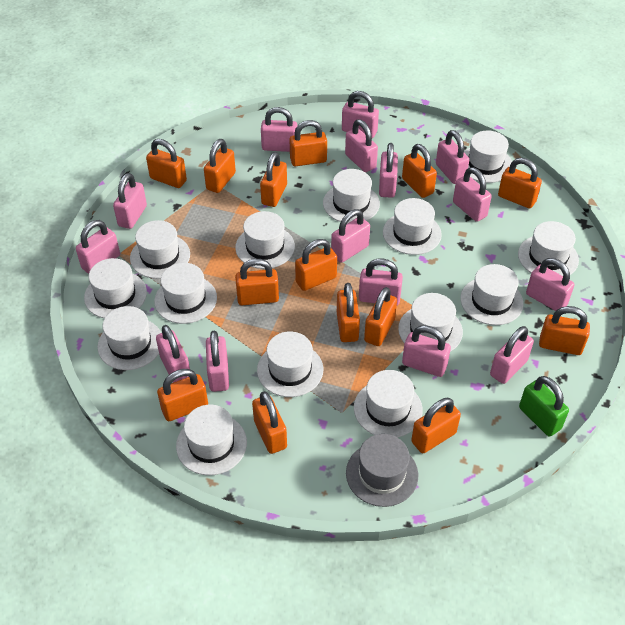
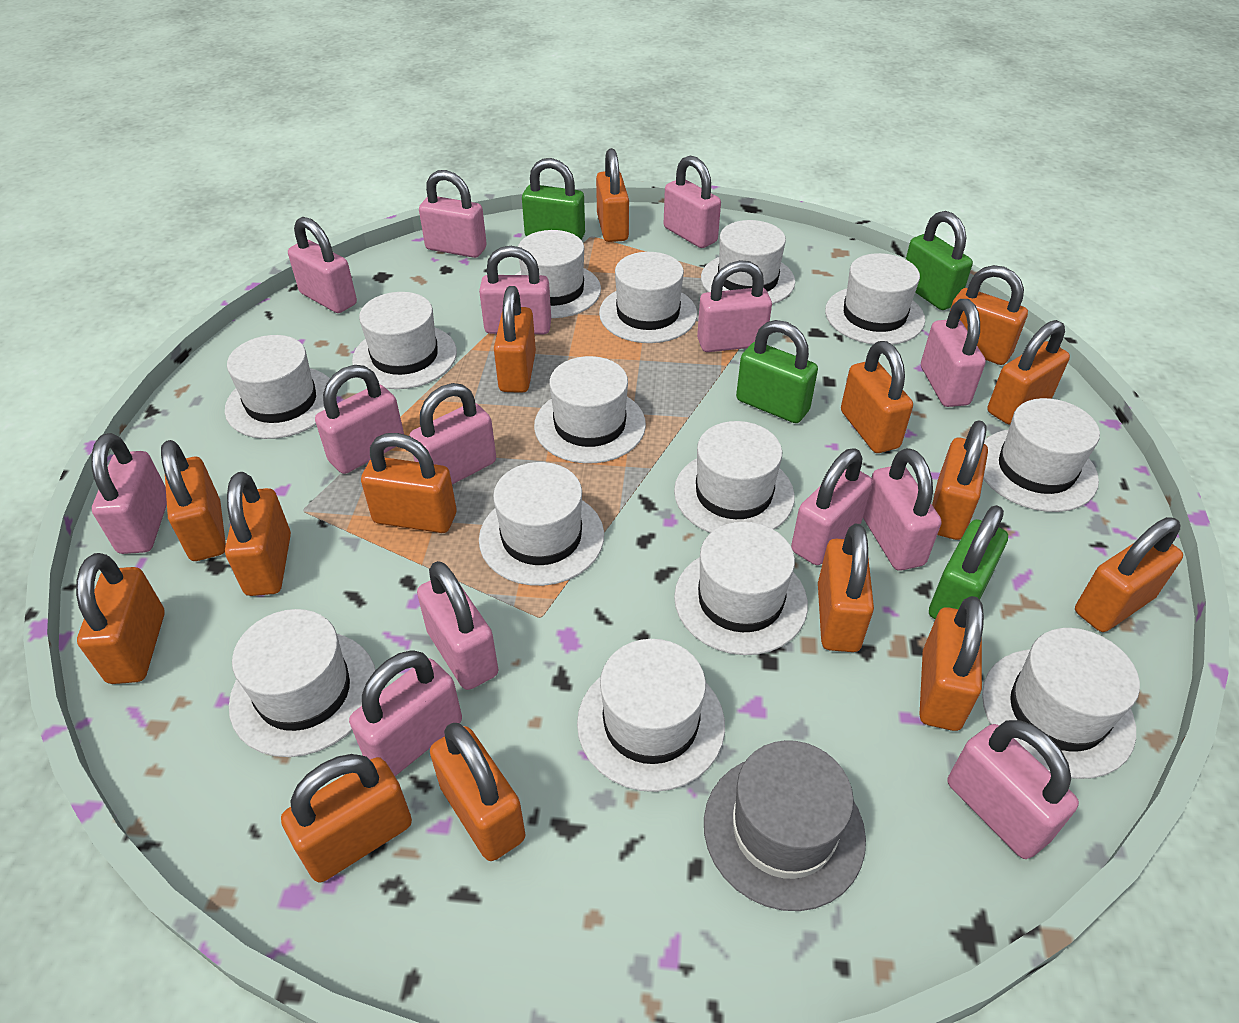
green padlock: [519,376,569,436] = 1 -> [522,158,585,240] [736,320,818,423] [906,211,973,310] [929,505,1008,619] = 4
orange padlock: [146,139,187,188] [157,369,208,421] [204,139,236,193] [235,259,279,305] [252,391,287,454] [260,152,287,207] [290,120,327,166] [295,239,337,291] [337,283,360,342] [364,287,397,346] [402,144,437,198] [411,398,461,453] [498,158,542,208] [539,306,590,355] = 14 -> [76,553,165,684] [161,440,226,561] [225,472,291,596] [281,754,412,882] [361,433,457,533] [430,723,526,861] [494,286,536,393] [596,148,629,242] [818,524,874,652] [841,341,913,453] [920,596,984,731] [932,420,988,540] [950,265,1028,365] [987,320,1070,425] [1075,517,1183,632] = 15
pink padlock: [76,220,120,274] [113,173,147,229] [156,325,190,383] [206,331,229,392] [261,107,298,152] [331,209,370,263] [342,91,379,138] [345,119,378,172] [359,258,403,306] [379,143,398,198] [402,325,451,377] [436,130,469,184] [453,167,492,222] [490,326,534,384] [526,258,575,311] = 15 -> [91,433,167,554] [288,217,357,313] [315,365,404,474] [349,651,462,776] [409,383,496,485] [417,561,499,690] [419,170,487,258] [479,246,551,334] [664,156,721,248] [697,260,772,352] [791,448,873,565] [863,448,941,571] [921,299,986,407] [948,720,1079,859] = 14

